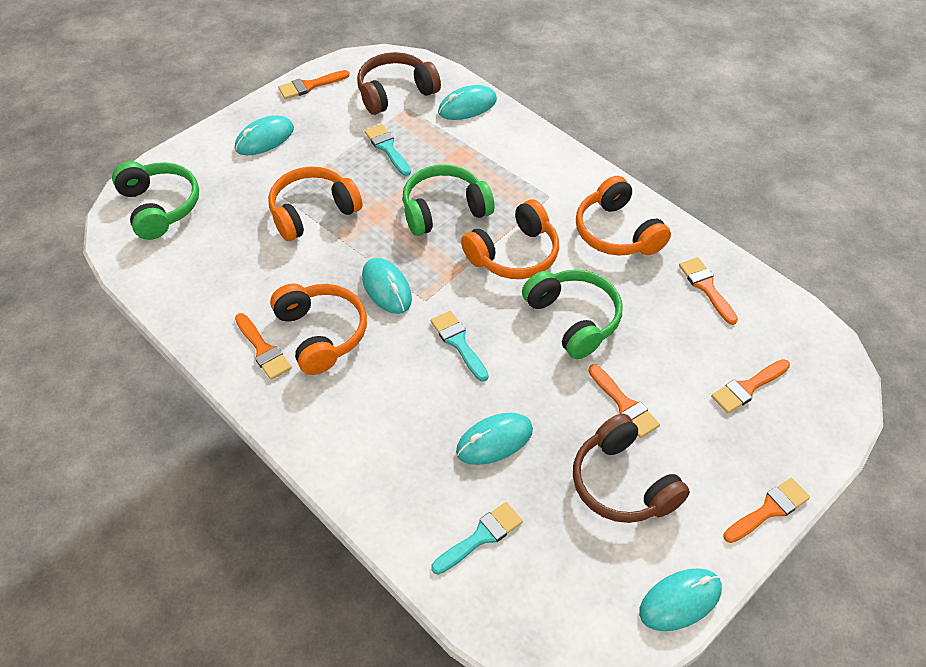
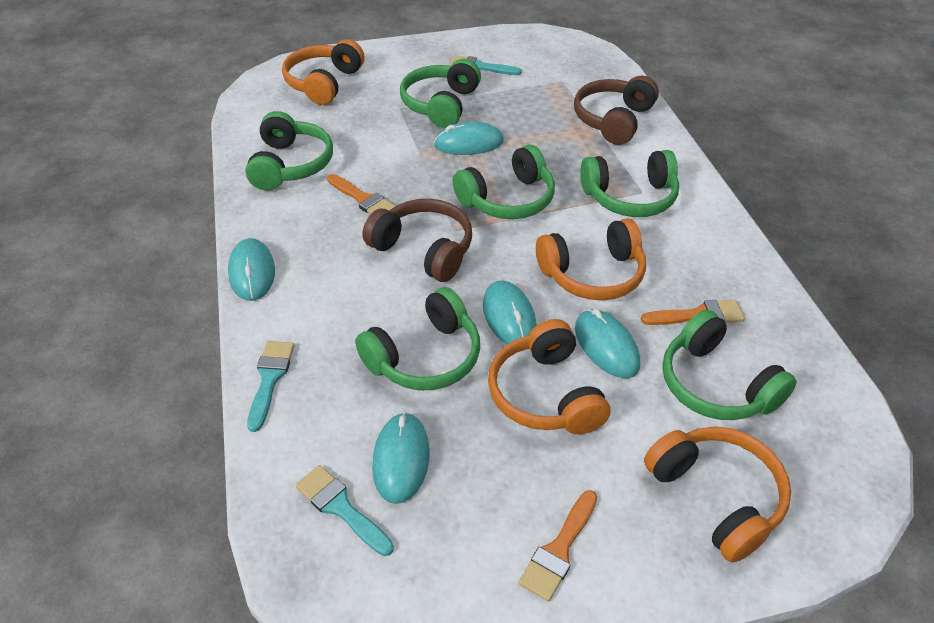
green headphones: [112,161,199,240] [402,165,494,236] [522,270,623,359] = 3 -> [245,111,333,190] [355,287,480,390] [400,59,481,128] [453,145,555,219] [580,150,679,217] [662,310,797,420] = 6
orange brush: [235,313,292,380] [278,70,350,99] [588,364,660,438] [679,257,738,325] [711,359,790,413] [723,478,810,543] = 6 -> [327,174,395,214] [518,490,597,602] [641,300,745,325] = 3

